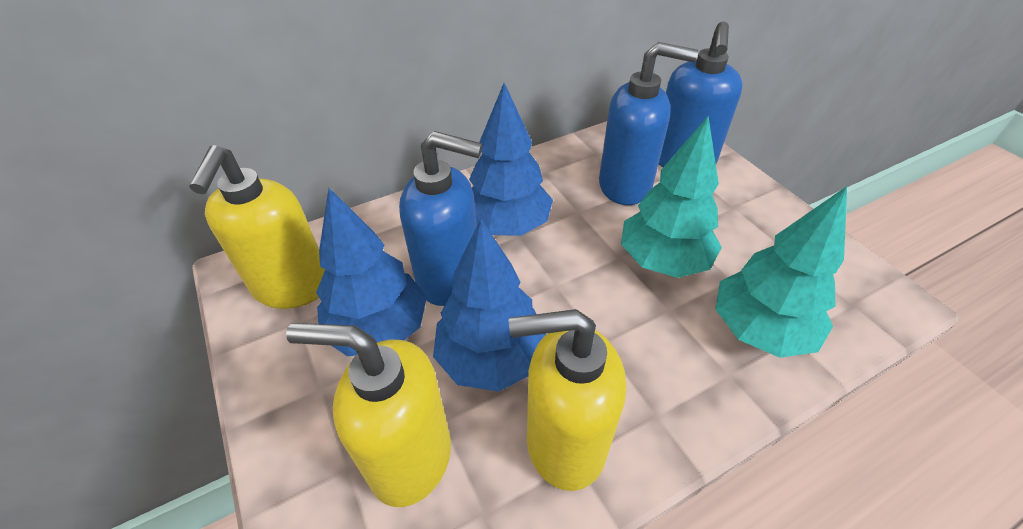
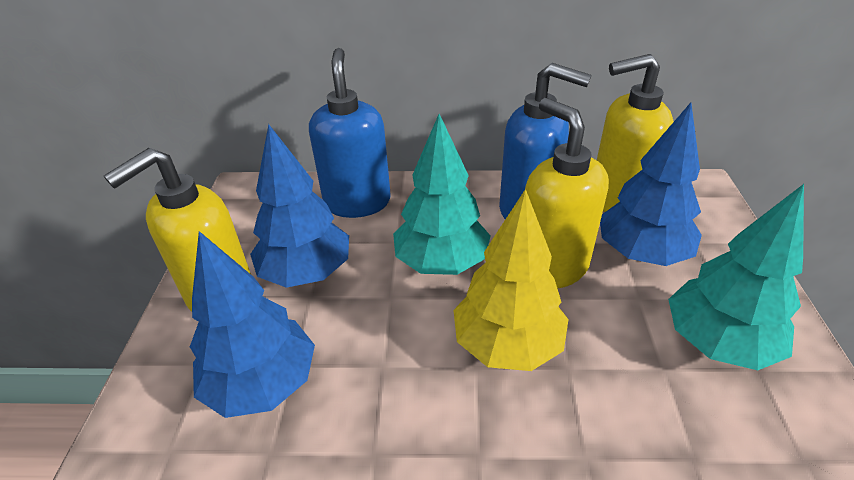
blue soap dispenser: [399,131,482,306] [599,42,698,205] [659,21,743,167] = 3 -> [309,48,391,218] [499,63,592,219] = 2
yellow tree: none = 0 -> [453,189,569,371] = 1

